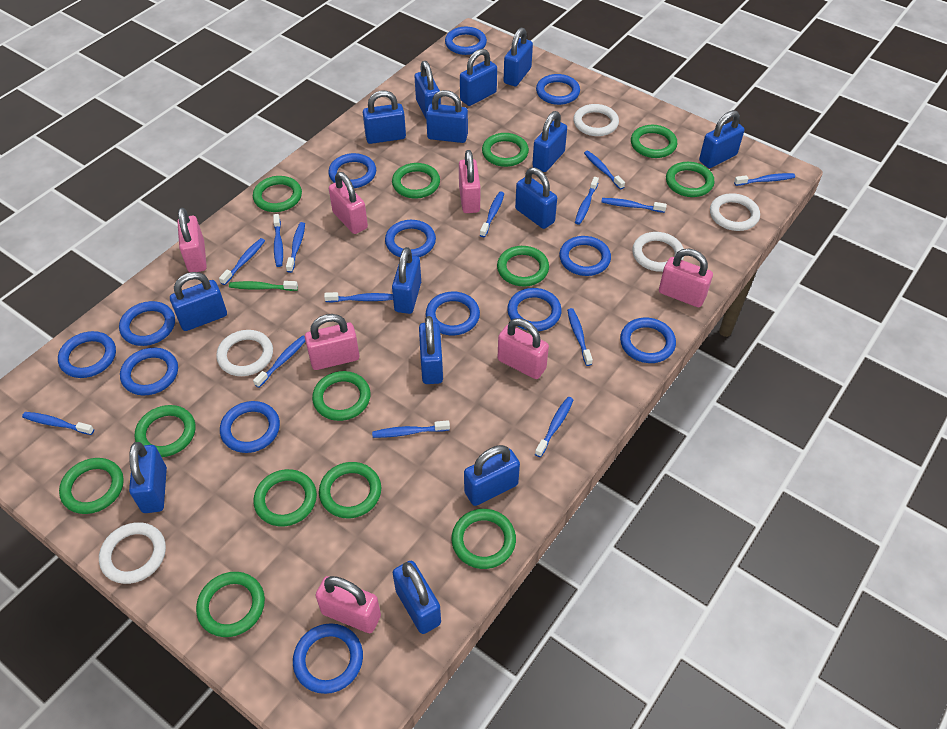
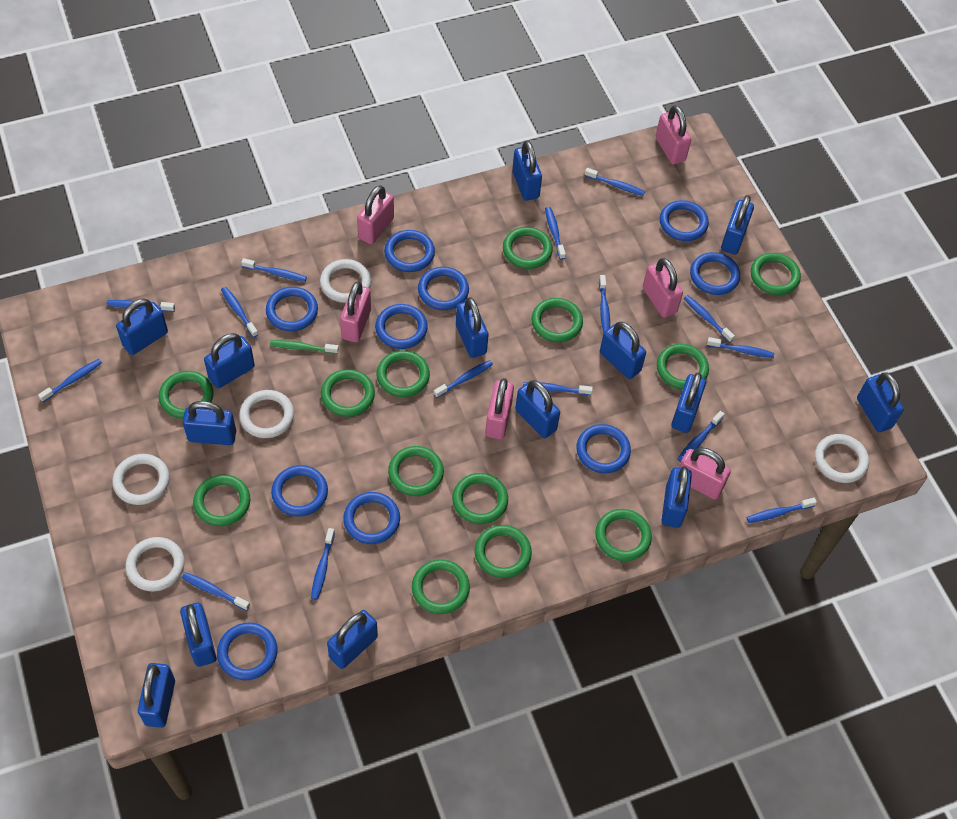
blue ring: [58,331,116,378] [119,301,175,346] [120,348,178,395] [220,401,280,453] [293,623,363,694] [328,153,376,188] [385,220,436,257] [426,292,480,335] [445,27,487,55] [507,288,562,331] [536,74,580,105] [559,236,611,276] [620,318,676,363] = 13 -> [217,623,278,680] [266,287,318,331] [271,465,328,517] [343,492,400,544] [375,304,428,349] [384,230,435,272] [418,267,469,310] [576,424,631,473] [660,200,709,241] [690,252,740,295] = 10
blue toothbrush: [22,412,94,435] [219,238,265,285] [253,336,305,388] [273,214,283,267] [286,222,305,273] [324,292,393,302] [372,420,450,438] [480,191,504,237] [535,397,574,457] [567,308,593,366] [575,177,599,225] [584,151,625,190] [601,198,667,213] [734,173,795,186] = 14 -> [38,359,102,402] [107,300,175,312] [182,572,250,611] [221,287,258,338] [241,258,307,282] [311,528,335,600] [434,360,493,398] [523,382,593,395] [545,207,566,260] [585,168,645,196] [599,275,610,333] [677,411,725,462] [684,295,735,343] [707,337,774,358] [747,498,817,523] = 15
pink padlock: [178,208,207,273] [305,314,359,370] [315,576,381,633] [329,172,368,234] [459,150,480,213] [498,318,549,379] [659,248,713,307] = 7 -> [340,281,371,342] [357,185,394,244] [485,378,514,439] [643,258,683,318] [656,105,691,165] [679,447,731,500] = 6

